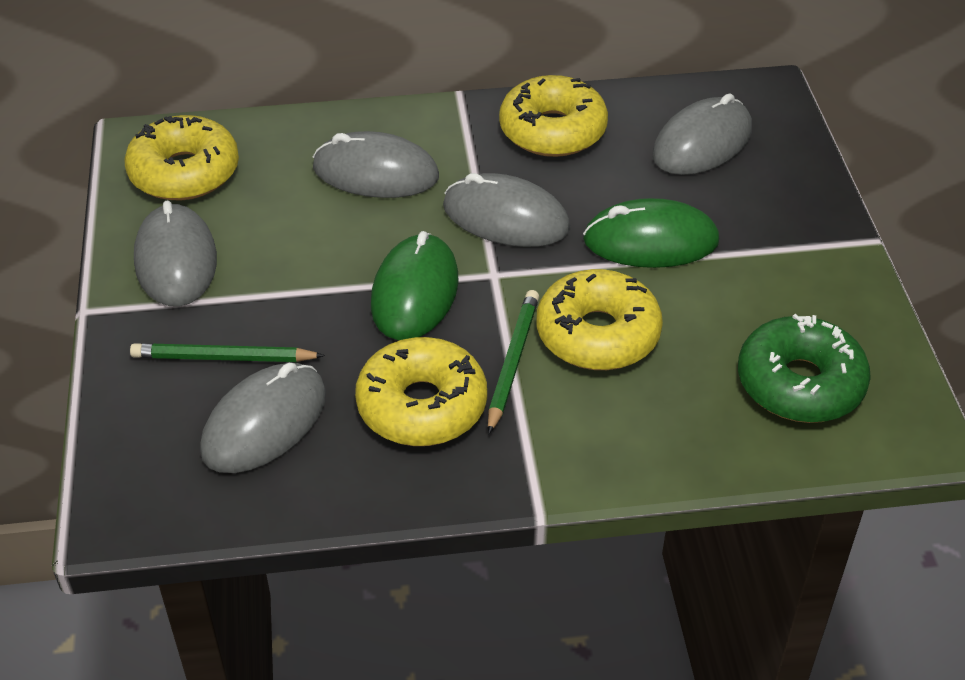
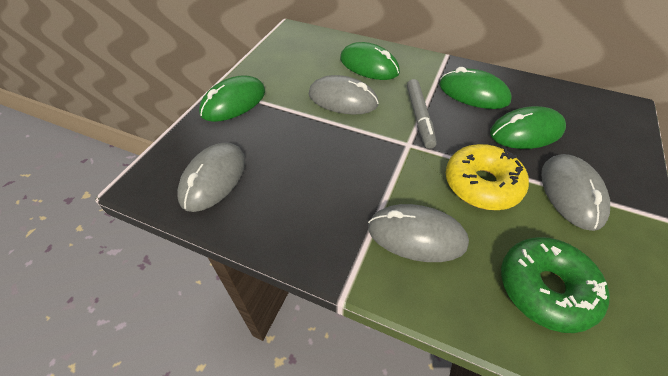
green mouse: [371,231,458,340] [583,198,719,268] = 2 -> [199,75,265,122] [340,42,400,80] [439,67,511,109] [490,106,566,149] = 4
green pencil: [130,343,325,362] [488,290,539,434] = 2 -> none = 0
grey marker: none = 0 -> [407,79,437,149] = 1
grey mouse: [134,200,217,306] [200,363,326,473] [313,131,439,198] [443,173,570,247] [652,93,752,175] = 5 -> [177,142,245,212] [309,75,379,115] [368,204,469,262] [541,154,610,231] = 4
yellow donut: [124,115,239,200] [355,337,487,446] [499,75,608,157] [537,269,663,370] = 4 -> [446,144,529,210] = 1

